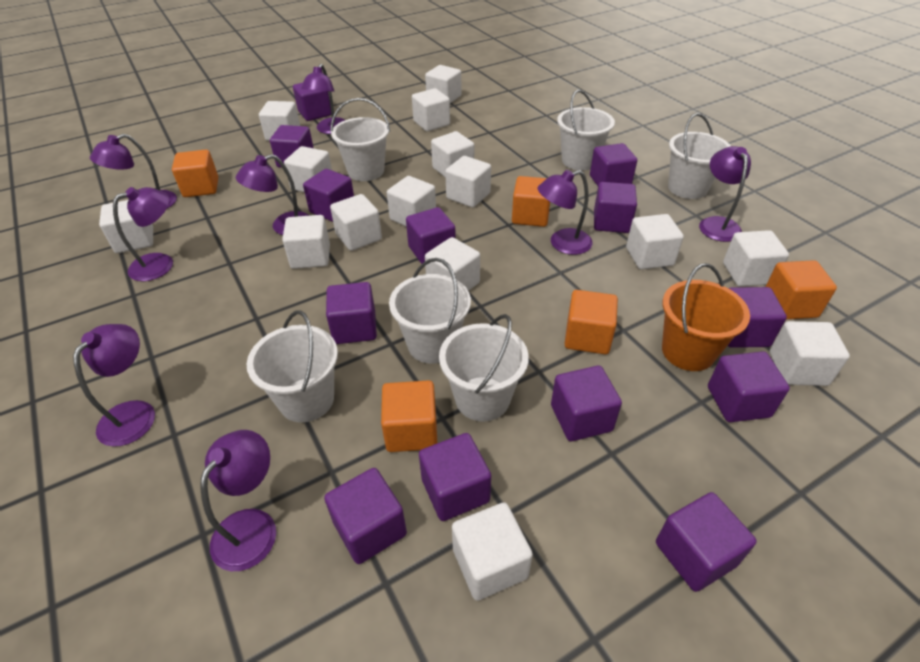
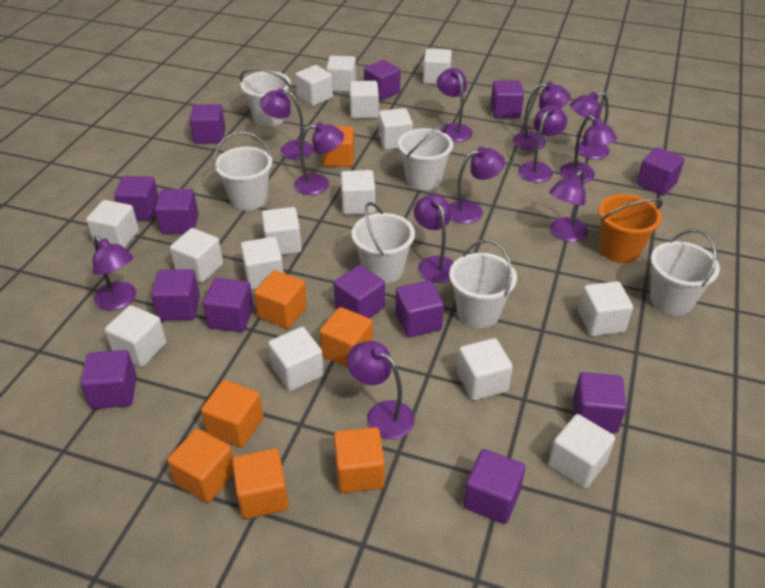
orange cube: [172,150,218,197] [381,380,437,452] [512,176,550,227] [565,290,618,354] [765,260,837,319] = 5 -> [167,428,234,503] [201,380,263,448] [232,448,289,519] [254,270,307,329] [319,307,373,367] [322,126,354,167] [334,427,385,493] = 7
purple lamp: [73,324,155,447] [90,134,177,209] [113,187,173,281] [200,430,276,571] [236,154,310,235] [301,64,345,134] [537,170,593,255] [699,146,751,242] = 8 -> [92,235,136,311] [260,88,314,160] [294,122,344,195] [347,341,415,439] [414,194,454,283] [437,68,473,142] [449,147,505,224] [513,82,571,151] [518,105,567,183] [549,170,589,242] [560,115,617,183] [570,91,610,159] = 12

